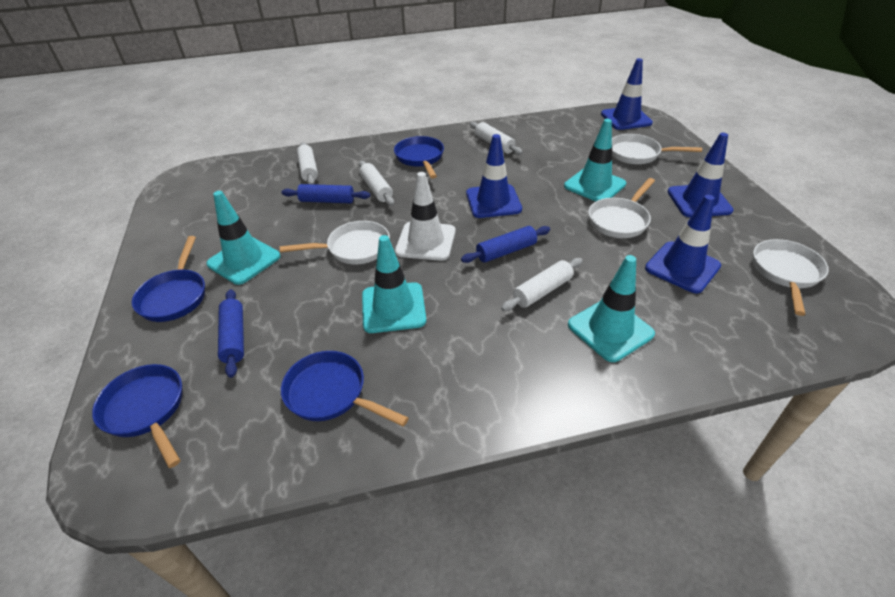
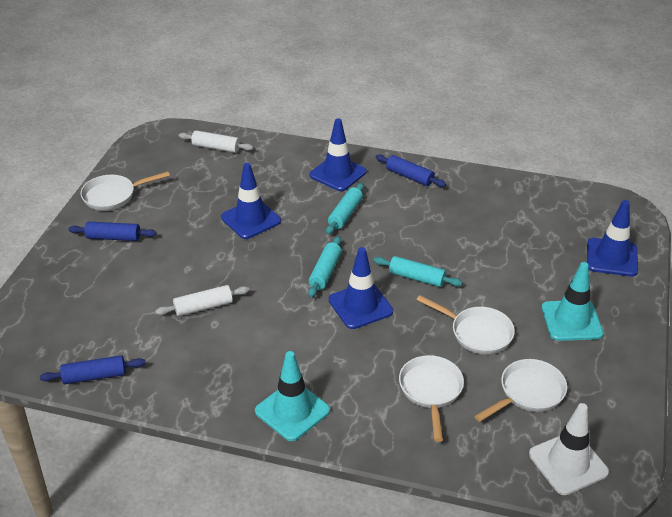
blue pan: [92,364,183,468] [131,236,205,322] [281,351,409,426] [394,136,444,179] = 4 -> none = 0
turquoise rolling pin: none = 0 -> [308,236,341,298] [326,183,364,234] [374,256,463,287] = 3
turquoise traffic cone: [206,191,281,285] [362,235,426,333] [564,119,626,201] [568,255,655,362] = 4 -> [255,351,330,441] [542,262,603,341] = 2
white rolling pin: [297,142,318,184] [359,161,394,206] [470,122,523,155] [501,258,583,311] = 4 -> [155,285,250,316] [179,130,254,153] = 2

